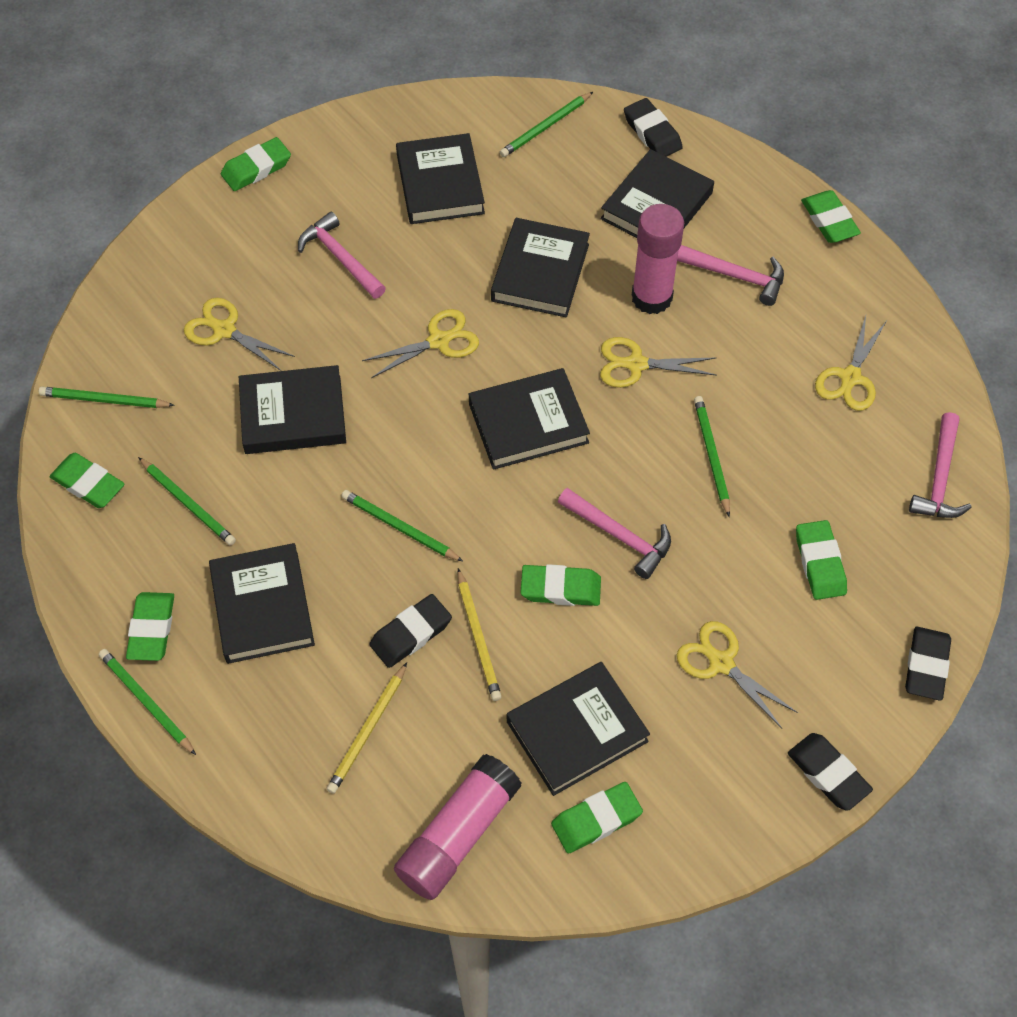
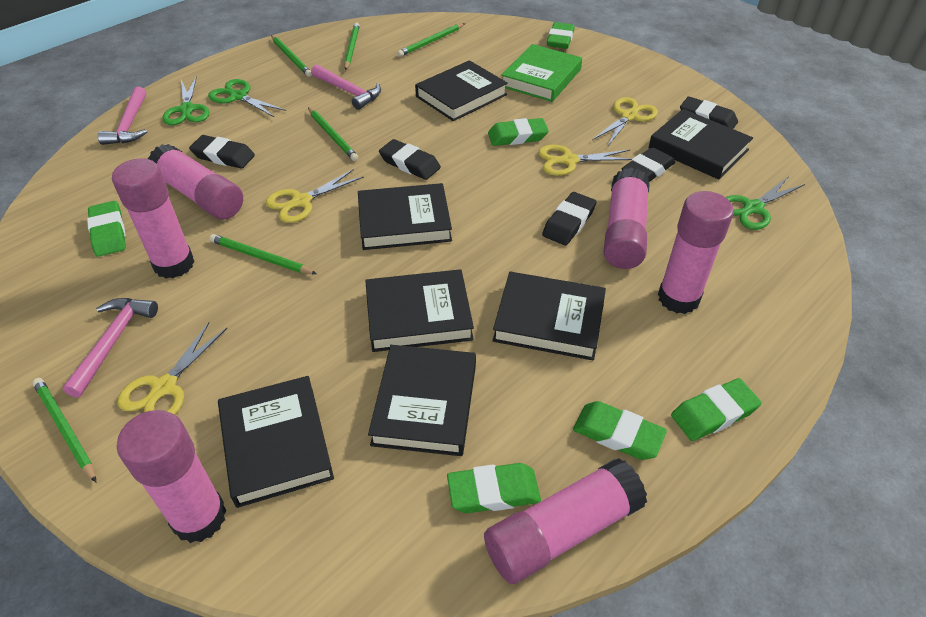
black eraser: [369,594,452,668] [624,98,683,157] [788,733,873,811] [905,627,951,701] = 4 -> [189,135,255,169] [379,139,441,180] [542,192,596,245] [622,147,675,182] [680,97,738,129] = 5
green book: none = 0 -> [501,44,582,102] = 1
green eraser: [50,453,124,508] [126,592,174,661] [221,137,291,191] [520,564,601,606] [551,782,643,853] [796,520,847,600] [801,190,861,243] = 7 -> [87,201,126,257] [447,463,541,513] [488,118,549,146] [547,22,575,49] [573,401,667,460] [671,378,762,441] = 6
green scissors: none = 0 -> [163,76,209,125] [208,79,286,117] [726,176,805,230] = 3
pink glue stick: [394,754,522,900] [632,204,684,314] = 2 -> [112,158,195,279] [117,410,227,543] [148,144,243,220] [484,458,647,584] [603,167,650,269] [658,191,734,314] = 6
pink hammer: [298,212,386,299] [558,488,671,579] [677,245,784,306] [909,412,972,518] = 4 -> [62,298,158,398] [98,87,147,145] [311,64,381,110] = 3
yellow pencil: [326,662,407,794] [458,568,502,701] = 2 -> none = 0
yellow scissors: [184,298,295,371] [362,309,479,378] [600,337,717,388] [677,621,798,728] [815,316,886,411] = 5 -> [118,322,227,414] [266,169,364,223] [538,145,632,176] [592,97,658,147] = 4

